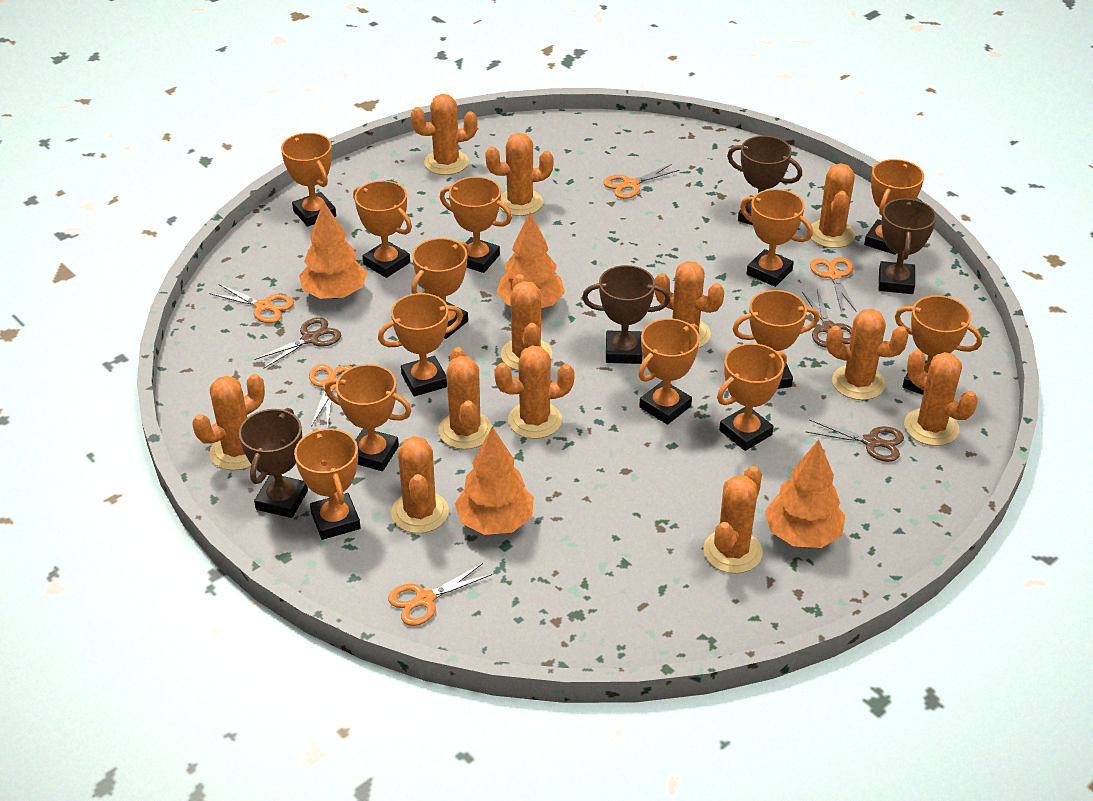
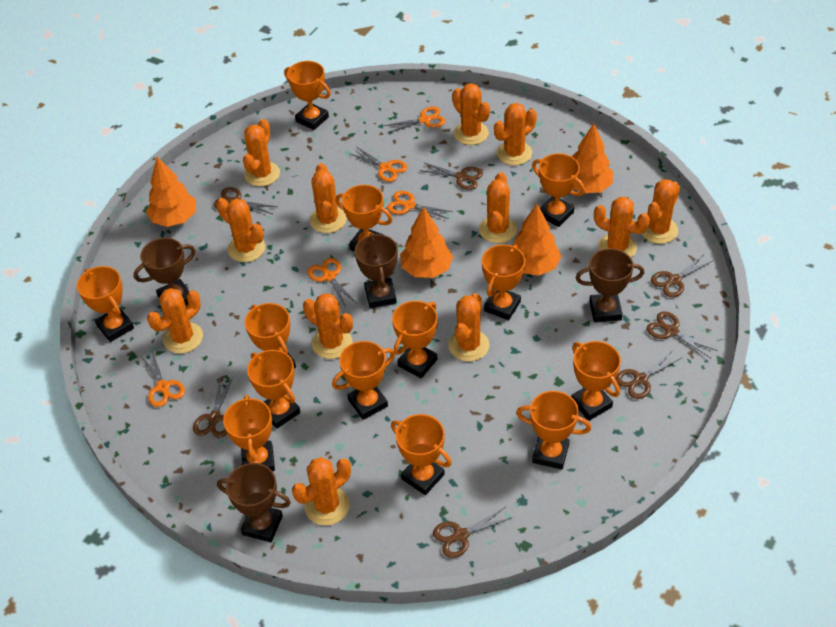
brown scissors: [254,317,341,369] [802,290,852,348] [806,420,904,462] = 3 -> [193,377,233,438] [214,187,277,214] [419,162,483,190] [433,507,513,558] [615,350,681,399] [647,311,718,358] [651,255,712,297] = 7

